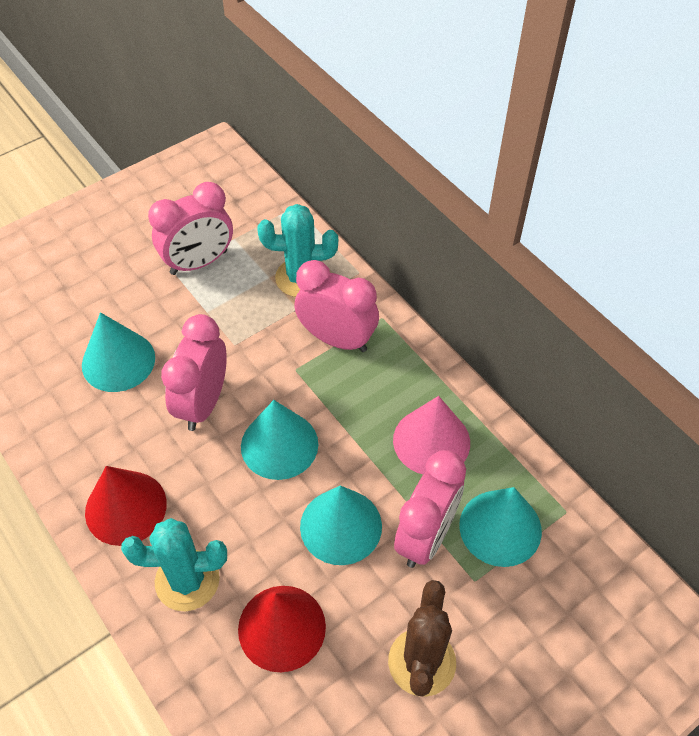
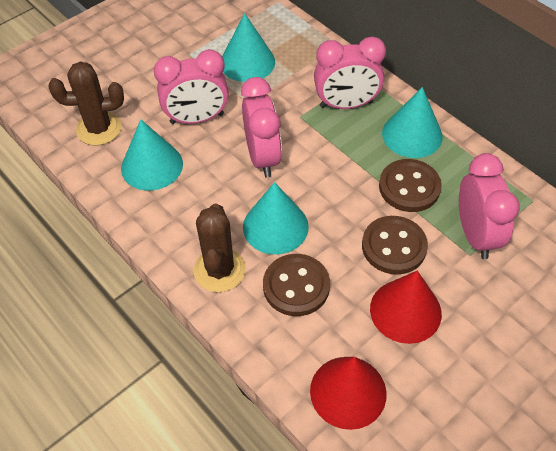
brown button: none = 0 -> [263,254,330,316] [362,216,428,275] [379,159,442,212] = 3
brown cactus: [388,580,456,697] = 1 -> [48,62,124,145] [194,204,246,292] = 2
pink cone: [393,396,470,475] = 1 -> none = 0
turquoise cactus: [121,518,227,611] [257,204,338,297] = 2 -> none = 0

